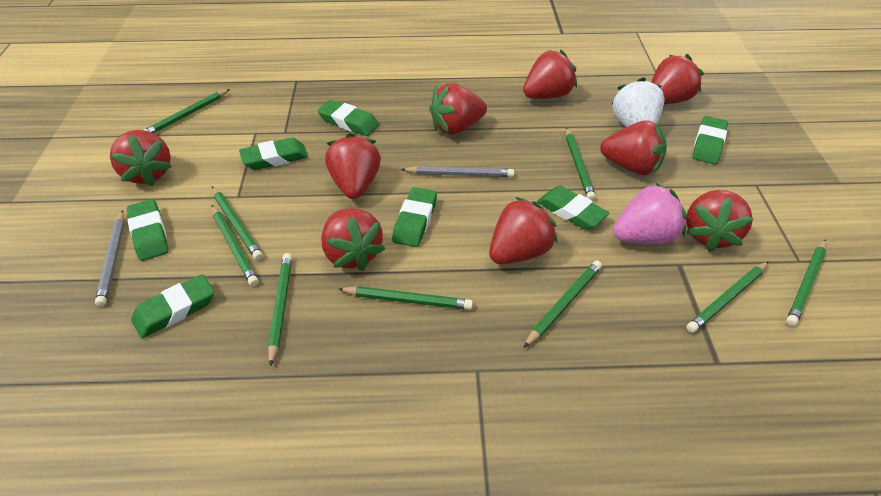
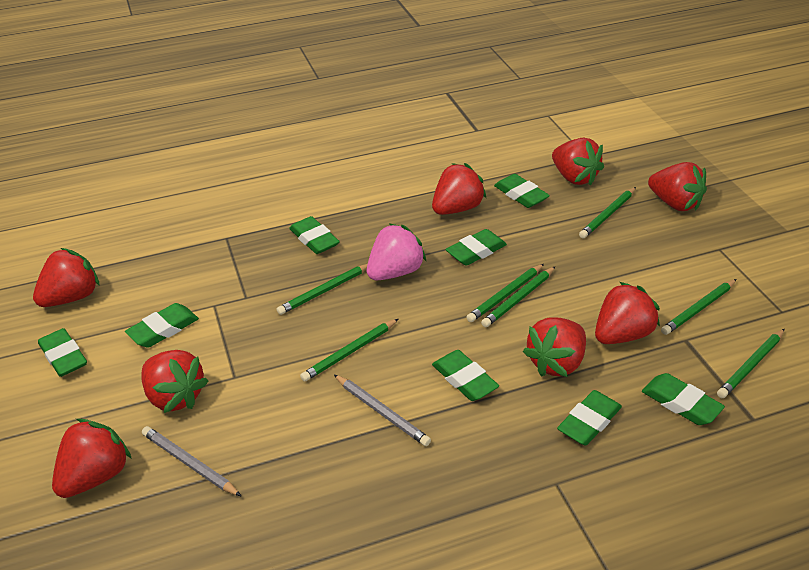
green eraser: [127,199,169,261] [131,274,214,338] [239,138,308,170] [317,100,379,136] [392,187,437,247] [537,186,609,230] [692,116,728,164] = 7 -> [38,328,87,377] [125,303,199,348] [289,216,340,254] [432,350,499,401] [446,229,507,266] [494,174,550,208] [557,390,622,446] [642,373,725,425] = 8
green pencil: [144,89,230,133] [212,186,263,260] [212,205,259,286] [268,253,292,367] [338,286,473,310] [523,260,602,348] [566,127,596,201] [686,261,769,333] [786,240,826,326] = 9 -> [277,264,367,315] [300,319,398,382] [466,264,544,322] [481,266,556,327] [579,187,636,239] [661,279,737,335] [717,329,784,398] = 7
red strawberry: [110,130,172,186] [321,208,385,271] [325,133,381,199] [429,83,487,135] [489,197,558,264] [523,50,577,99] [600,120,667,175] [651,54,704,104] [686,190,754,252] = 9 -> [33,248,100,307] [52,419,132,498] [141,350,208,413] [432,163,487,215] [523,317,586,377] [552,138,604,186] [595,282,660,344] [648,162,707,211] = 8
white strawberry: [612,77,665,127] = 1 -> none = 0

